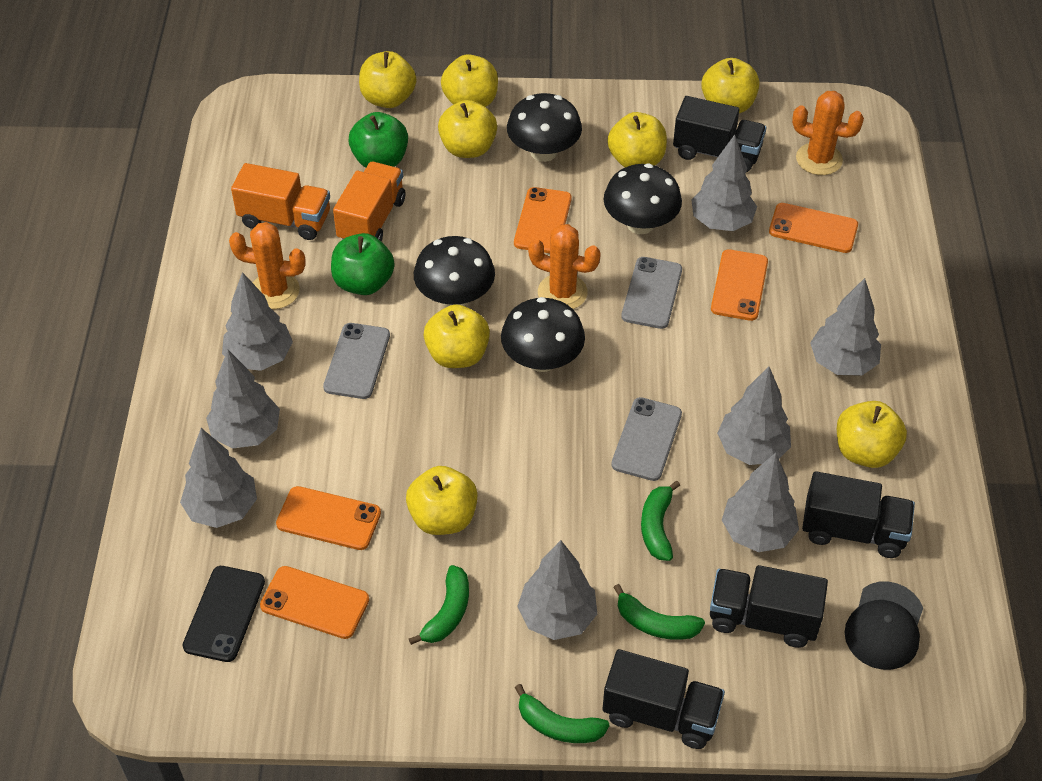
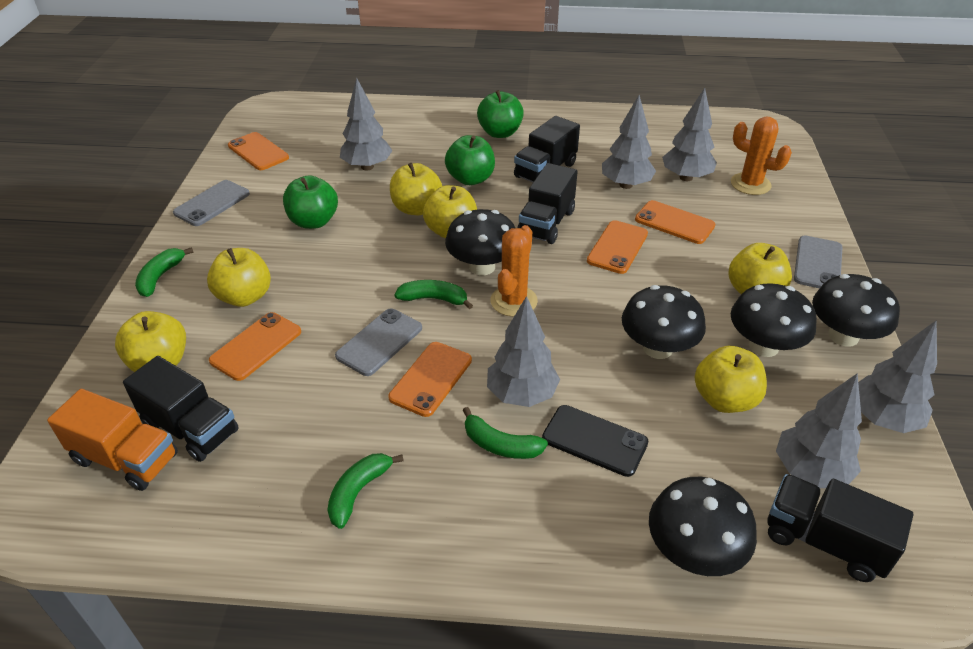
black cap: [844,581,923,670] = 1 -> none = 0
black mushroom: [414,236,495,307] [501,297,585,372] [507,93,582,162] [604,163,682,234] = 4 -> [445,209,515,275] [622,285,706,359] [649,477,757,576] [731,283,817,357] [812,274,900,347] = 5
green apple: [331,233,395,295] [349,112,408,168] = 2 -> [283,175,338,229] [445,135,495,185] [477,90,524,138] = 3
grey tree: [180,428,257,528] [206,349,280,448] [222,272,293,371] [517,540,597,640] [691,135,757,231] [717,367,791,465] [722,453,799,552] [810,278,881,376] = 8 -> [340,78,392,171] [487,296,560,407] [602,95,656,189] [662,88,717,181] [776,373,862,488] [858,320,937,433] = 6
orange cactus: [229,222,306,309] [528,224,601,309] [792,91,864,175] = 3 -> [490,225,538,317] [731,116,792,195] = 2
orange truck: [231,163,330,240] [333,162,405,241] = 2 -> [47,389,178,491] = 1
yellow apple: [359,51,416,108] [406,466,478,535] [424,304,490,368] [438,100,497,158] [441,54,498,107] [607,112,667,168] [701,58,760,113] [837,401,907,468] = 8 -> [115,311,186,372] [207,248,271,307] [390,163,442,215] [423,185,477,239] [695,346,767,413] [729,243,792,294] = 6

